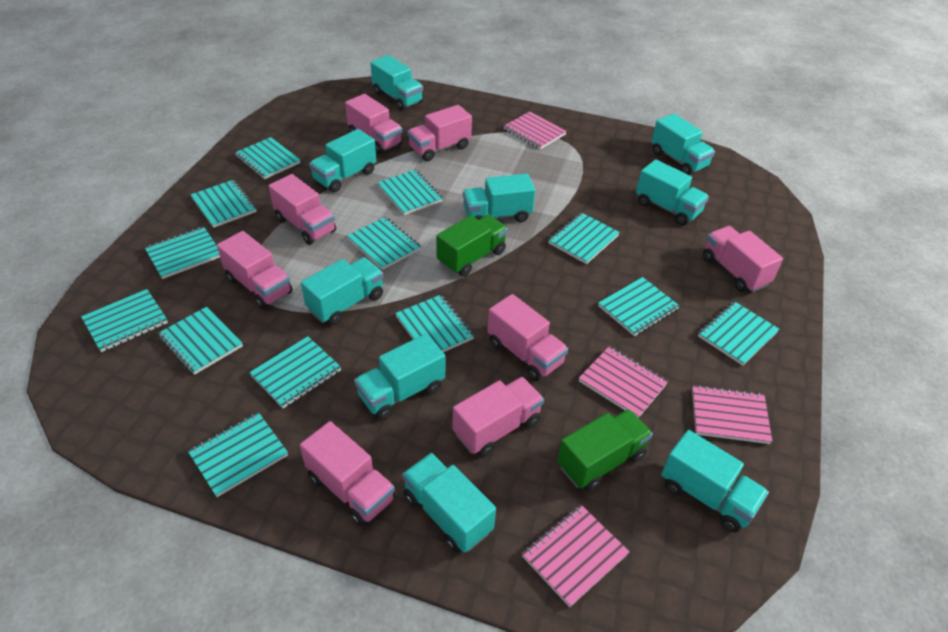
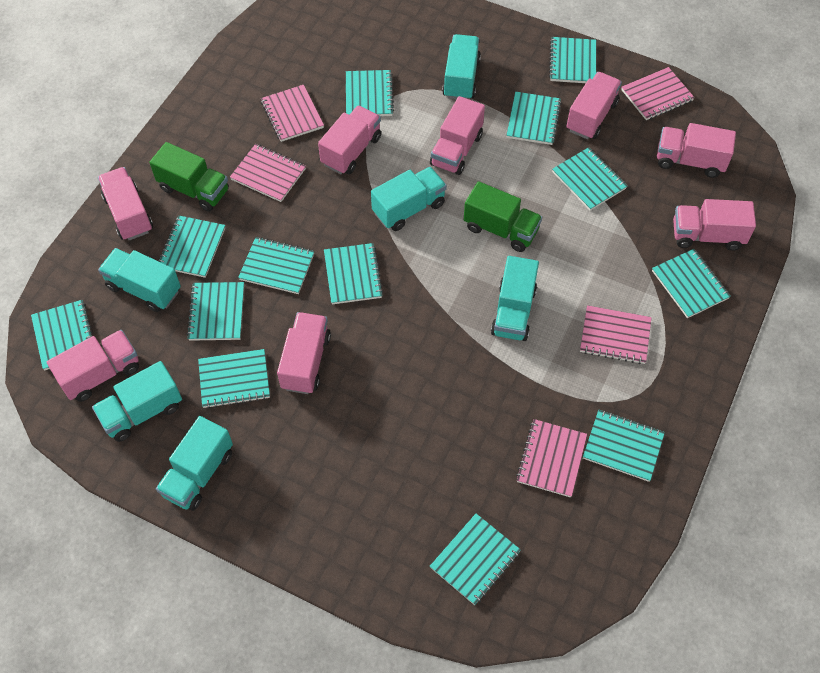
pink notebook: [504,112,567,149] [522,504,630,607] [579,346,668,418] [692,384,772,444] = 4 -> [230,144,306,202] [261,85,324,142] [516,419,587,497] [580,305,652,364] [621,67,695,120] = 5
turquoise truck: [301,257,383,325] [309,129,376,192] [354,334,445,420] [371,55,423,110] [402,453,496,553] [463,173,535,222] [636,159,709,226] [651,113,715,175] [661,430,769,533] = 9 -> [92,361,182,442] [98,248,181,312] [156,416,233,511] [371,167,447,231] [442,34,481,99] [491,256,539,341] = 6

